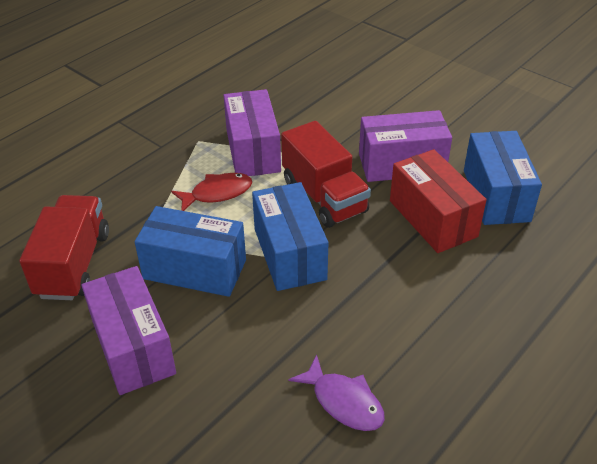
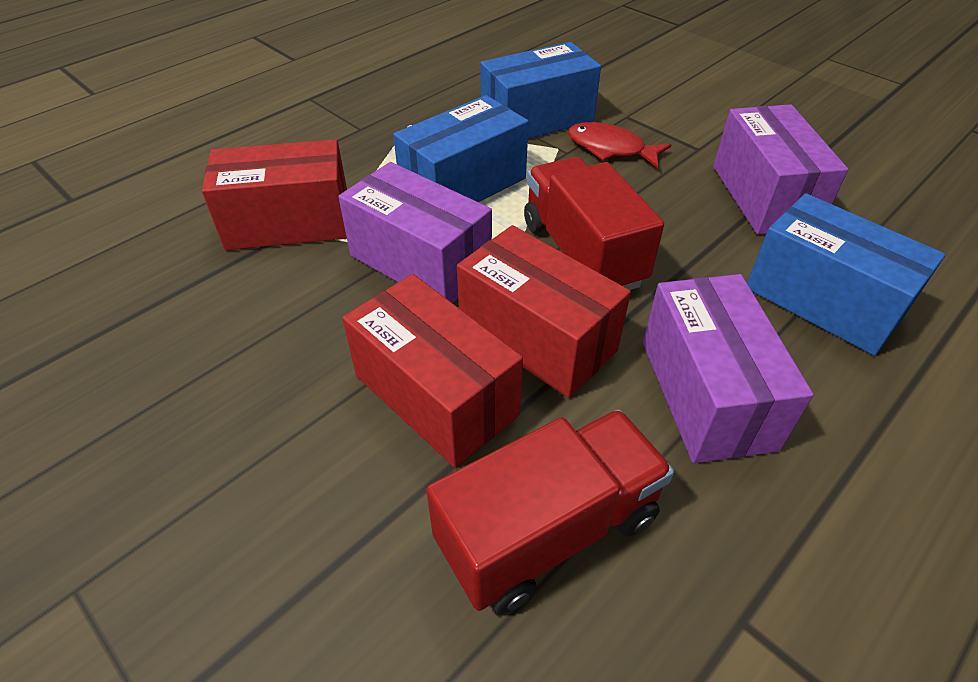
purple fish: [289,355,385,431] = 1 -> none = 0
red box: [390,149,487,253] = 1 -> [202,139,347,250] [342,274,523,468] [457,225,631,398] = 3

